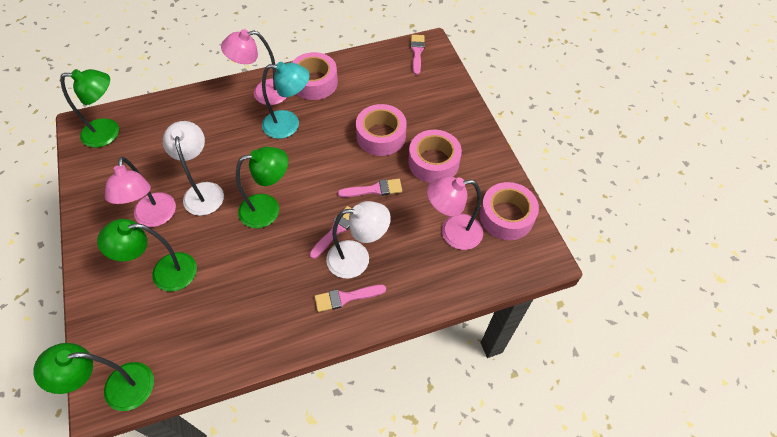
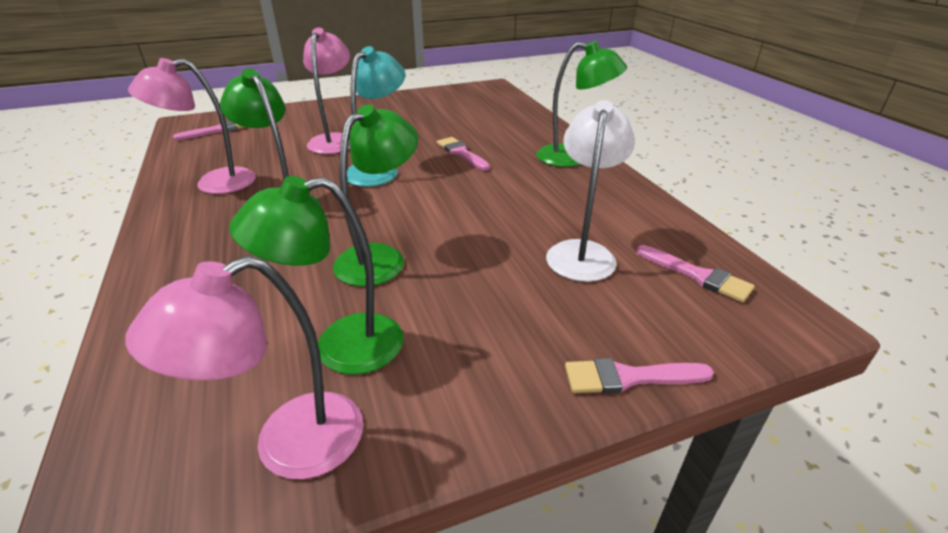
pink tape: [292,52,338,100] [356,104,407,156] [408,130,462,183] [480,182,539,240] = 4 -> none = 0
white lamp: [163,121,224,216] [326,201,391,278] = 2 -> [546,100,635,282] = 1

